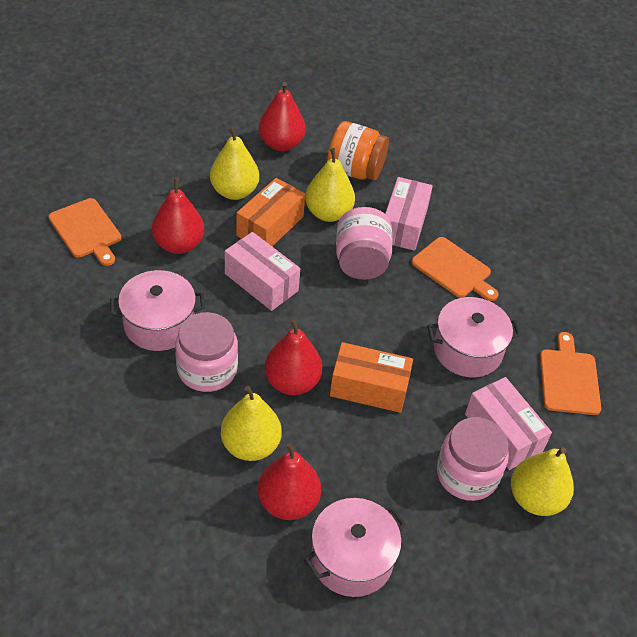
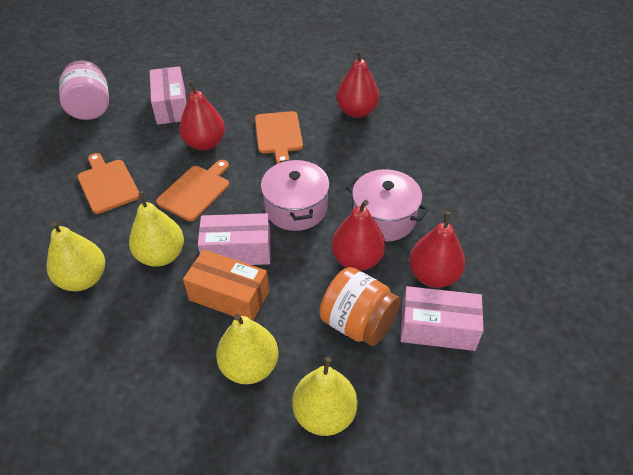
orange box: [236,178,305,246] [330,342,413,413] = 2 -> [183,249,269,321] = 1
pink jar: [175,312,238,392] [336,207,393,280] [437,417,509,501] = 3 -> [59,60,109,120] = 1
pink pot: [110,270,205,351] [304,498,406,597] [427,297,521,378] = 3 -> [261,159,330,231] [346,169,429,242] = 2

